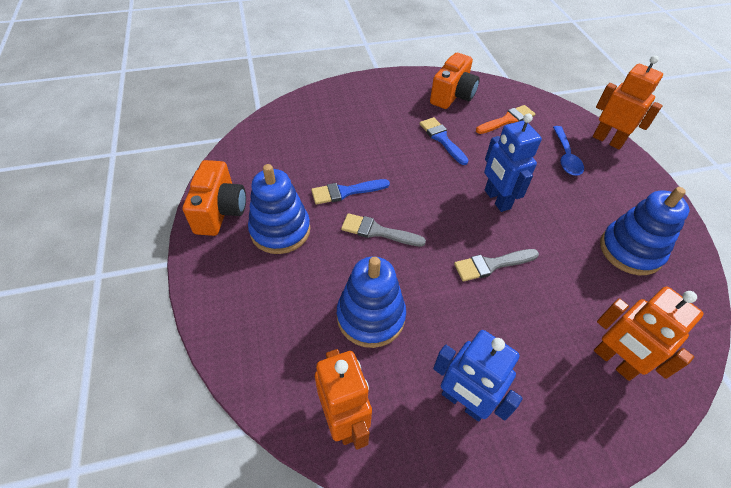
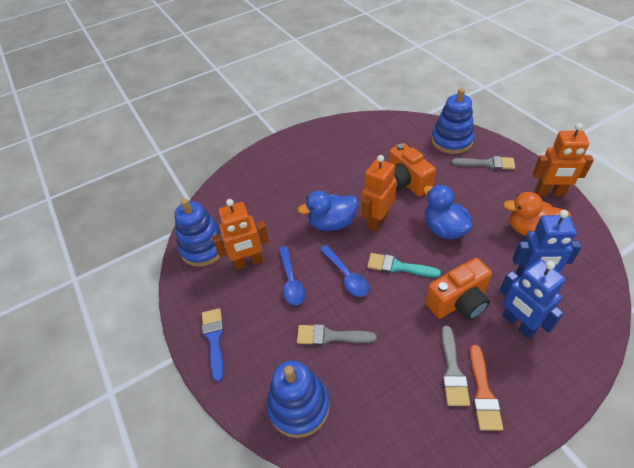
blue brush: [311,179,390,205] [420,117,469,165] = 2 -> [202,308,224,382] = 1
blue duck: none = 0 -> [298,191,358,231] [423,185,472,239] = 2
blue spoon: [553,126,584,176] = 1 -> [279,246,306,305] [320,245,369,297] = 2
grey brush: [341,213,426,247] [454,249,539,282] = 2 -> [297,324,377,346] [441,326,470,406] [451,156,515,170] = 3
orange duck: none = 0 -> [503,192,571,236] = 1
turquoise brush: none = 0 -> [367,253,441,278] = 1

